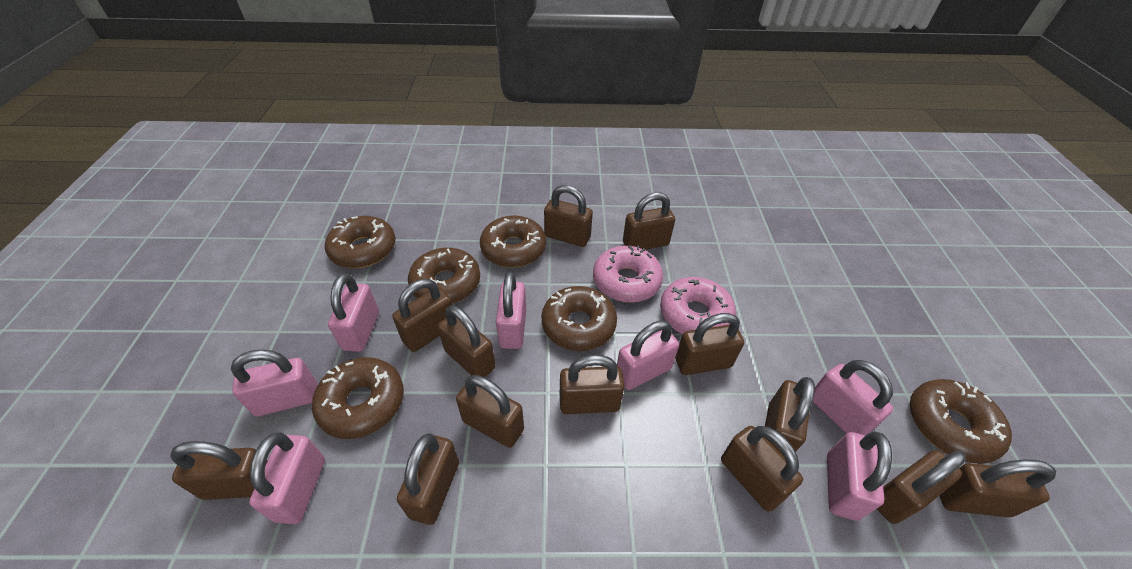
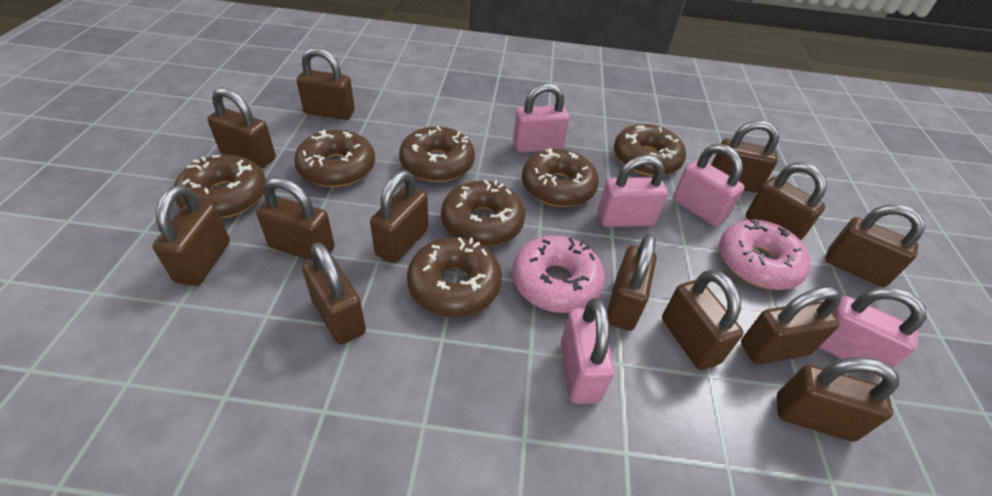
brown donut: [312,357,404,439] [325,216,395,268] [408,248,480,304] [480,215,546,268] [541,286,617,351] [910,379,1012,464] = 6 -> [174,155,266,219] [294,130,375,187] [399,126,475,182] [407,237,502,317] [441,180,525,247] [522,148,599,207] [614,124,686,176] = 7
pink padlock: [231,349,318,416] [249,432,325,524] [328,273,379,352] [496,272,526,349] [617,320,679,390] [813,360,893,436] [827,431,892,521] = 7 -> [513,83,569,153] [561,298,615,404] [598,155,668,227] [673,144,744,226] [819,287,926,377] = 5

